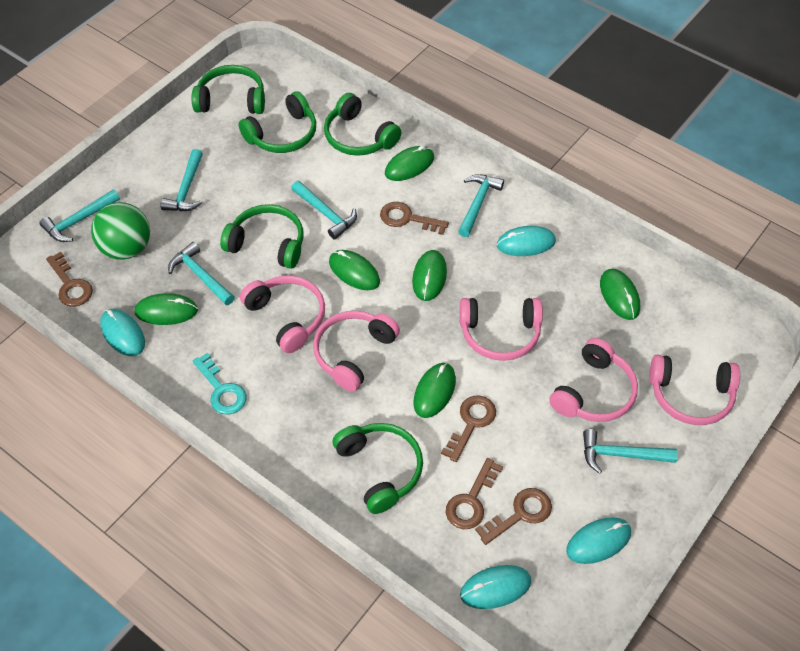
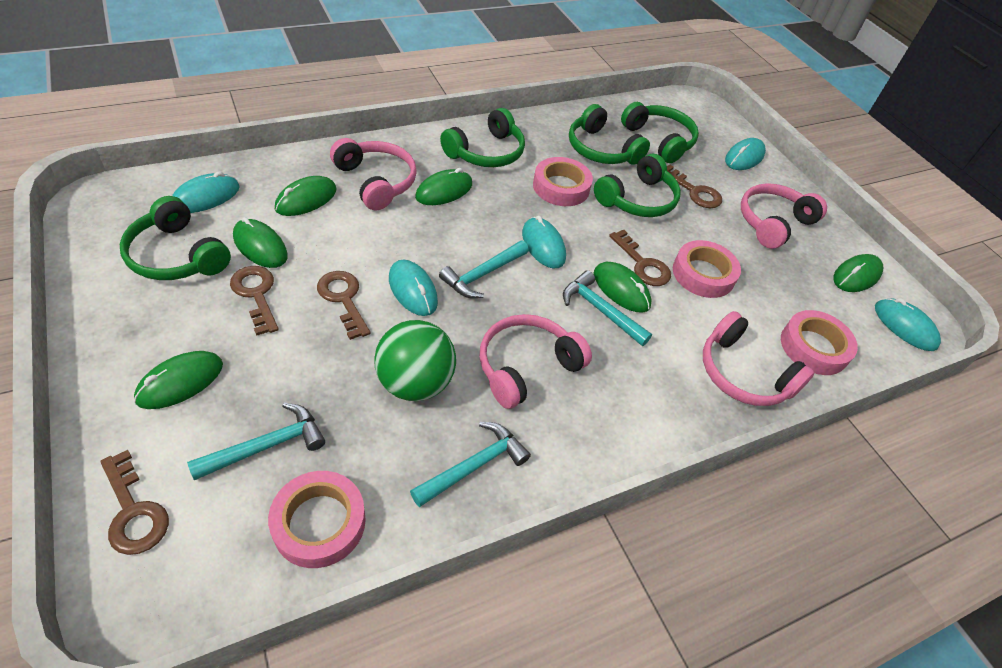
pink headphones: [240,276,325,353] [313,311,400,392] [459,298,543,361] [549,338,638,422] [649,354,740,425] = 5 -> [330,138,417,210] [479,314,592,409] [703,311,814,406] [741,183,827,249] = 4
pink tape: none = 0 -> [268,471,366,568] [533,157,593,206] [673,240,741,298] [781,310,858,375] = 4
turquoise hammer: [39,189,120,242] [161,149,203,211] [168,242,235,305] [291,181,357,239] [458,174,504,237] [583,429,678,474] = 6 -> [187,403,325,480] [410,422,531,507] [439,241,529,298] [563,270,652,346] = 4
turquoise key: [193,353,247,415] = 1 -> none = 0
turquoise mouse: [100,309,145,356] [460,565,531,609] [497,226,556,256] [566,517,631,564] = 4 -> [172,172,240,213] [389,260,438,316] [522,216,566,268] [725,138,766,170] [875,298,941,351] = 5

